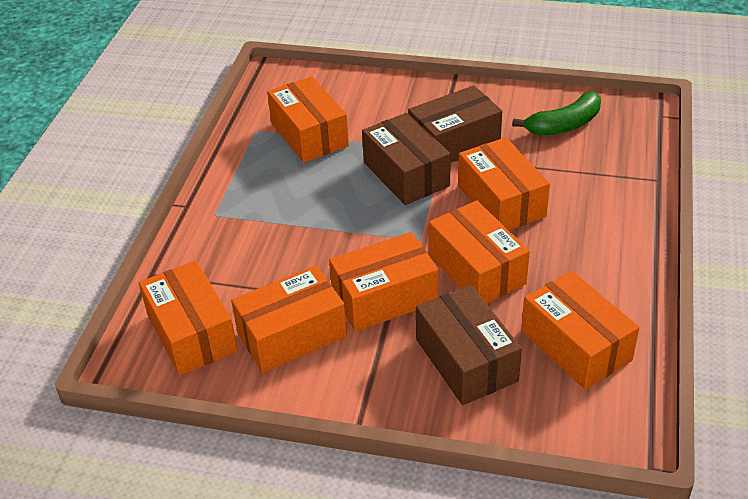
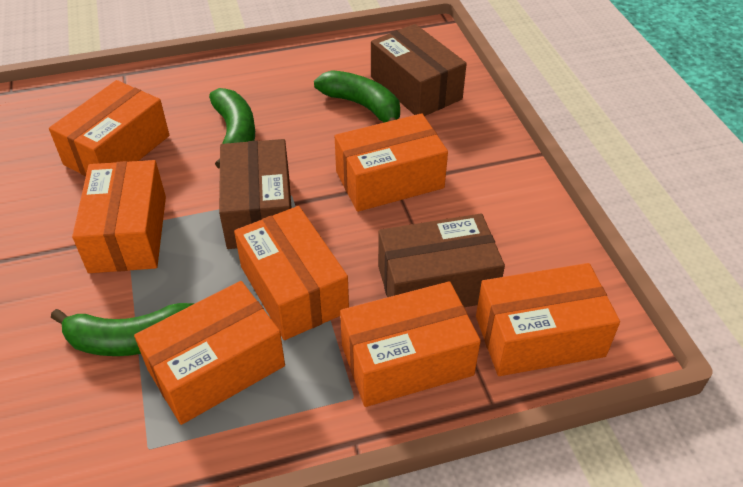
green banana: [512,92,601,136] = 1 -> [51,303,195,356] [209,88,255,169] [314,70,400,122] = 3

